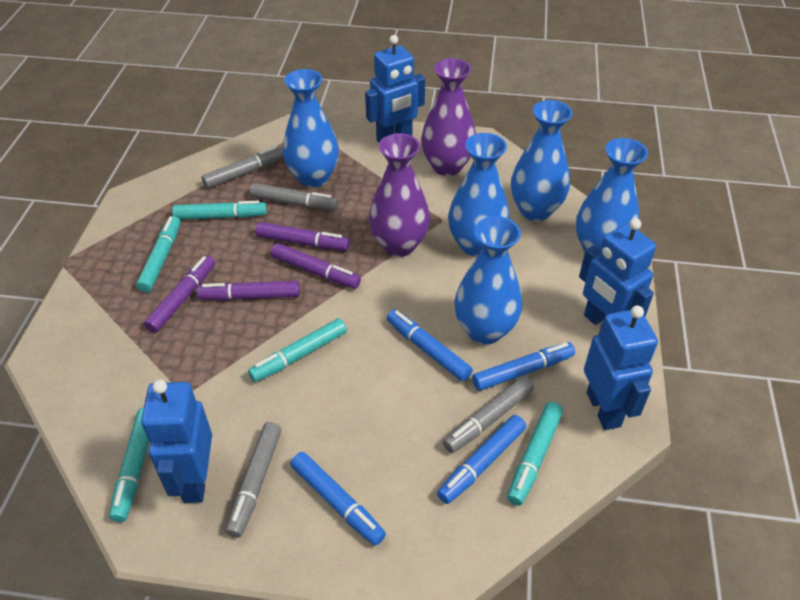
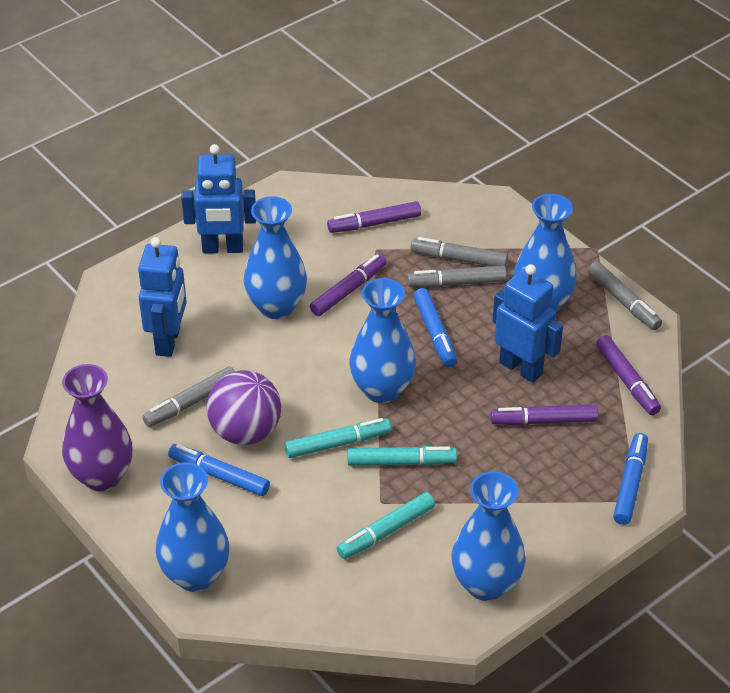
blue marker: [290,452,386,546] [387,309,473,382] [437,415,526,504] [472,342,575,391] = 4 -> [168,444,270,496] [413,288,457,367] [613,433,648,525] = 3
blue robot: [141,380,212,503] [365,35,425,143] [579,218,656,325] [584,305,658,430] = 4 -> [138,237,187,357] [181,144,256,253] [492,264,563,383] = 3
purple ball: none = 0 -> [206,370,281,445] = 1
purple vase: [369,133,430,257] [421,58,476,176] = 2 -> [62,364,132,491] = 1
turquoise marker: [109,408,149,522] [136,216,181,293] [172,201,267,220] [248,318,347,382] [507,402,563,506] = 5 -> [284,418,391,458] [337,492,435,559] [347,446,457,466] = 3

